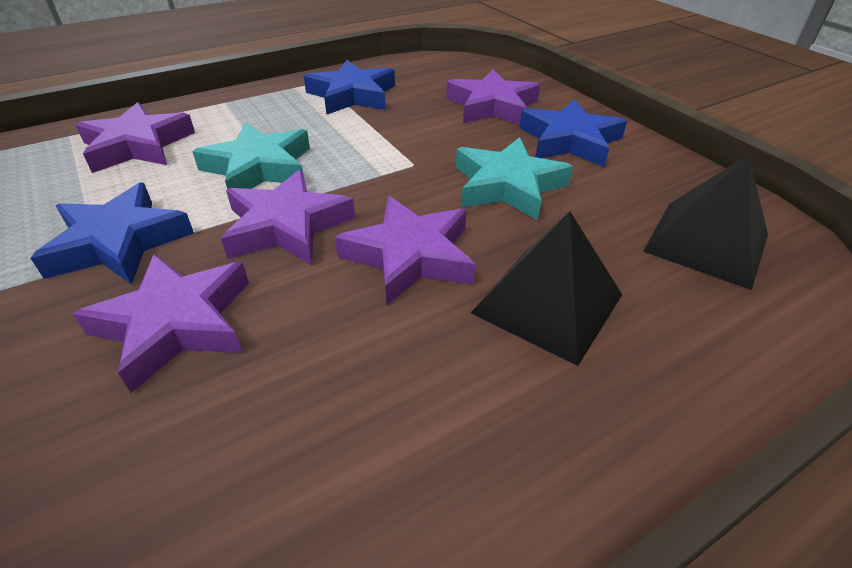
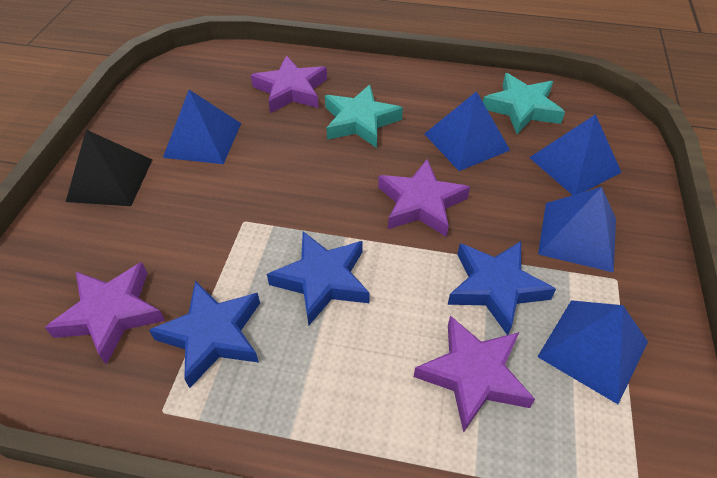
black pyramid: [471,211,622,366] [643,155,768,290] = 2 -> [66,130,152,206] = 1
blue pyramid: none = 0 -> [163,90,241,164] [425,91,510,171] [529,114,622,195] [537,300,648,404] [538,187,616,273] = 5
purple star: [73,254,249,393] [76,102,195,173] [221,169,355,265] [335,196,475,305] [446,69,540,124] = 5 -> [45,262,165,364] [251,55,327,113] [378,159,470,237] [414,315,535,433] = 4

